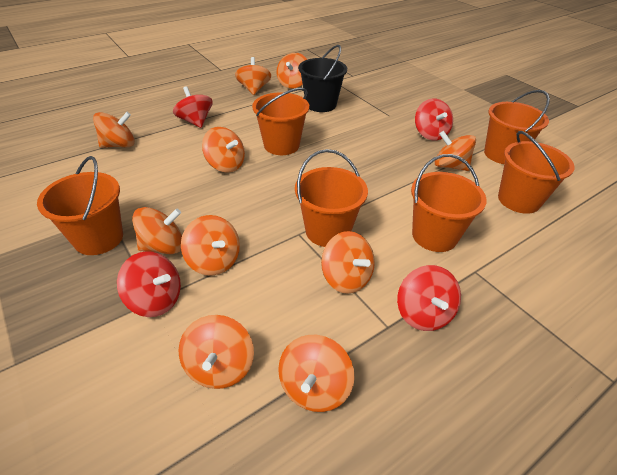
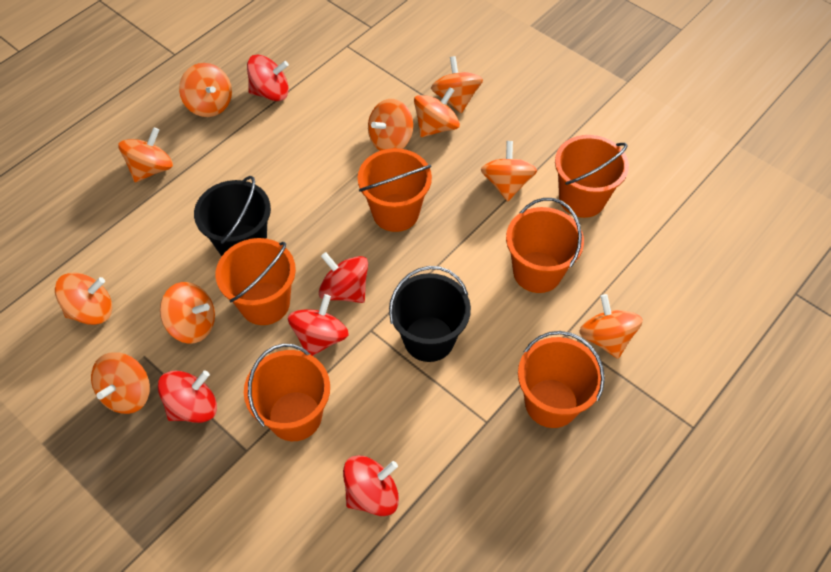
black bucket: [298,45,347,112] = 1 -> [194,176,271,256] [389,266,471,362] = 2
red spinning top: [117,251,181,317] [173,86,213,128] [397,265,461,331] [415,98,453,141] = 4 -> [158,370,217,423] [247,55,289,101] [288,294,349,356] [319,252,368,303] [343,455,399,516] = 5

